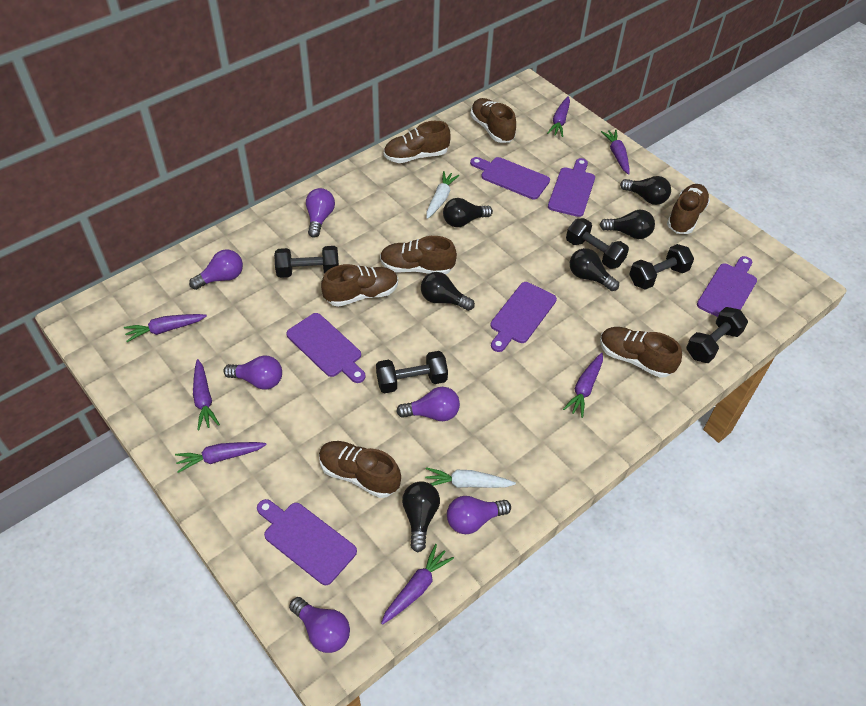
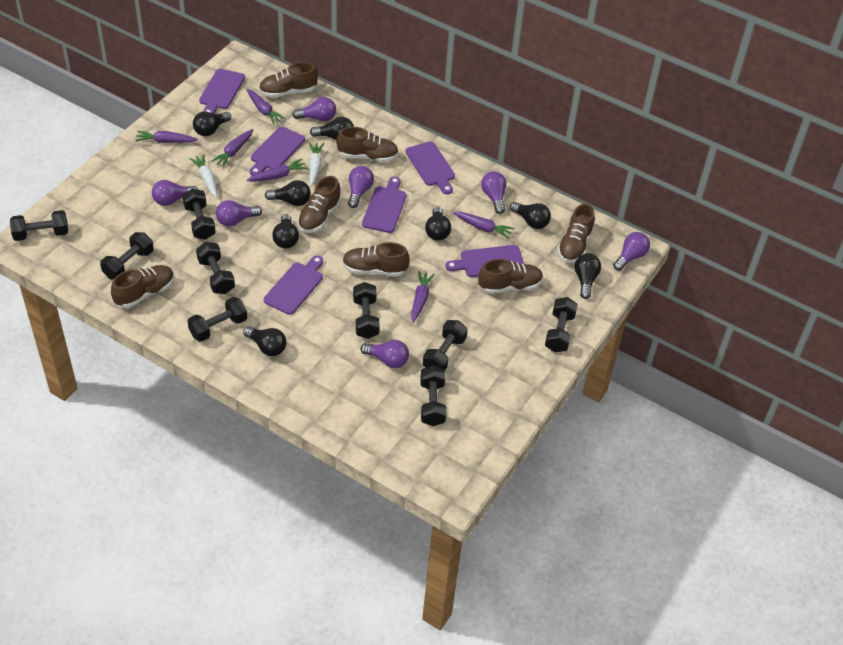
black dumbbell: [274,246,339,278] [376,351,448,393] [566,218,629,269] [629,244,694,290] [686,307,748,363] = 5 -> [10,210,68,241] [100,232,154,280] [183,188,216,240] [187,297,247,342] [196,242,235,294] [353,282,380,339] [420,365,446,426] [423,320,468,370] [545,297,578,352] = 9
black light bulb: [402,481,440,552] [421,272,475,311] [443,198,493,227] [570,248,619,291] [600,210,655,239] [620,176,671,205] = 6 -> [193,112,231,136] [243,326,286,356] [265,180,311,206] [272,214,299,248] [310,117,354,140] [425,207,451,241] [510,202,551,229] [575,253,601,299] = 8
purple carrot: [124,314,207,342] [175,442,267,473] [193,359,220,430] [381,544,454,625] [547,96,570,137] [563,353,603,418] [601,130,630,175] = 7 -> [135,131,198,143] [211,129,253,168] [246,89,286,125] [247,159,308,181] [411,271,435,323] [453,212,515,239] = 6
purple light bulb: [189,249,243,290] [223,355,282,390] [289,597,350,653] [306,188,335,238] [396,387,460,421] [447,496,511,534] = 6 -> [152,180,198,206] [216,200,262,226] [292,97,336,121] [348,166,374,208] [360,340,409,368] [481,171,506,214] [613,232,650,271] = 7

